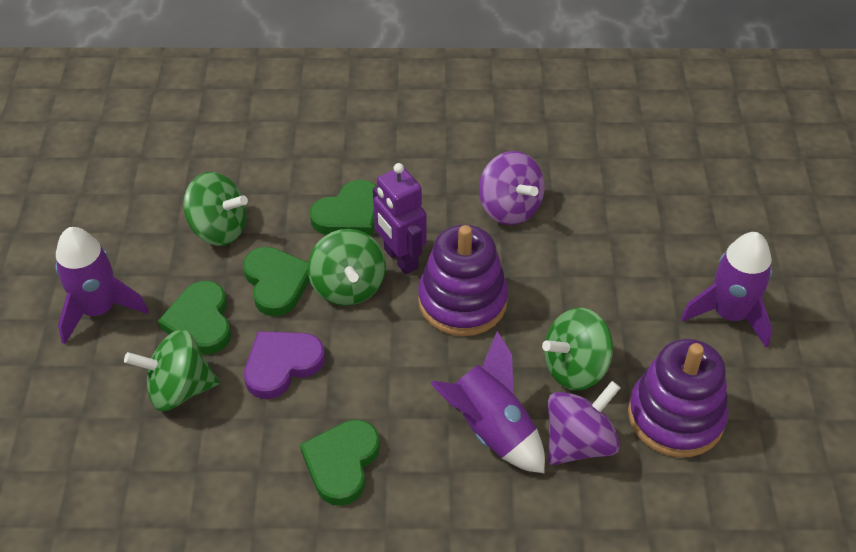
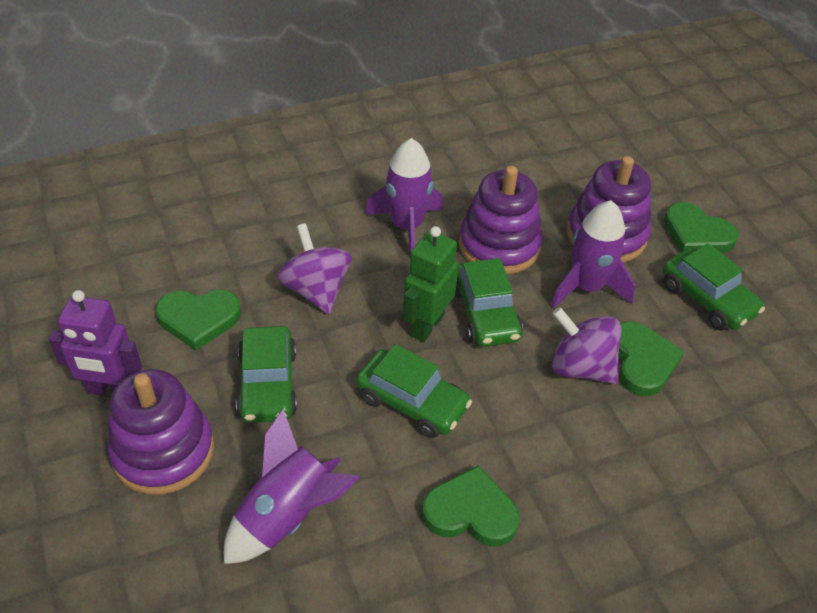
green car: none = 0 -> [236,326,297,423] [356,344,472,438] [455,258,523,347] [663,243,765,330] = 4
green robot: none = 0 -> [403,226,459,342] = 1
green spinning top: [124,329,219,411] [183,172,248,246] [308,229,386,306] [542,308,613,391] = 4 -> none = 0
purple heart: [244,331,325,399] = 1 -> none = 0
purple stacking toy: [418,225,508,336] [628,339,729,457] = 2 -> [107,369,214,495] [459,166,543,274] [567,156,651,263] = 3

